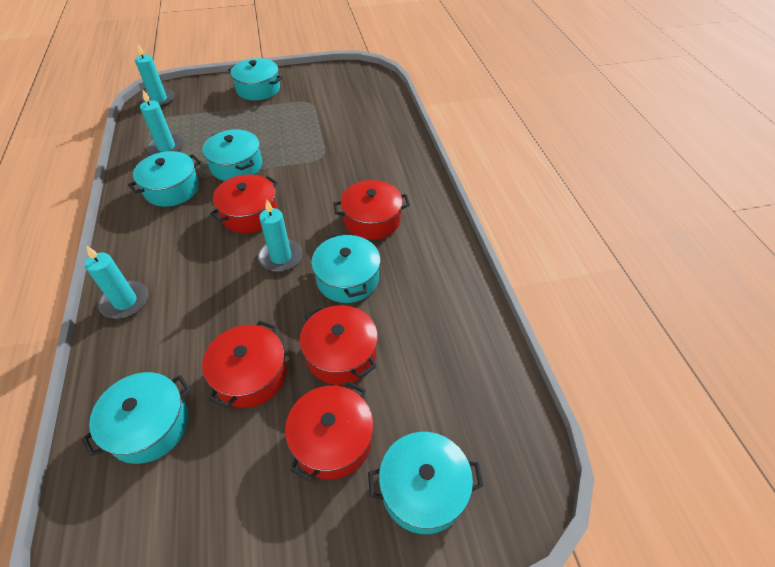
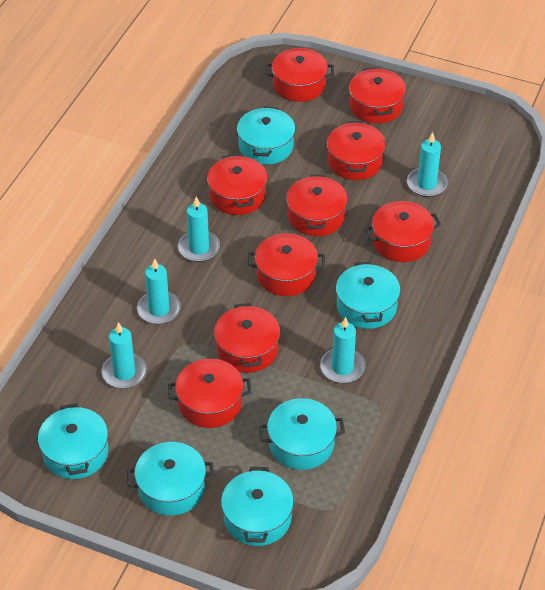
red pot: [202,321,287,408] [210,174,278,233] [285,381,374,482] [300,305,378,385] [334,180,410,240] = 5 -> [168,359,251,428] [207,154,268,215] [214,303,280,373] [248,233,325,296] [266,48,334,102] [286,174,348,236] [327,121,386,180] [349,67,406,124] [365,201,441,262] = 9
turquoise candle: [85,245,148,319] [135,43,175,107] [140,90,184,155] [258,200,302,272] = 4 -> [101,322,147,389] [137,258,181,324] [178,197,220,262] [320,317,366,383] [407,132,448,197] = 5

